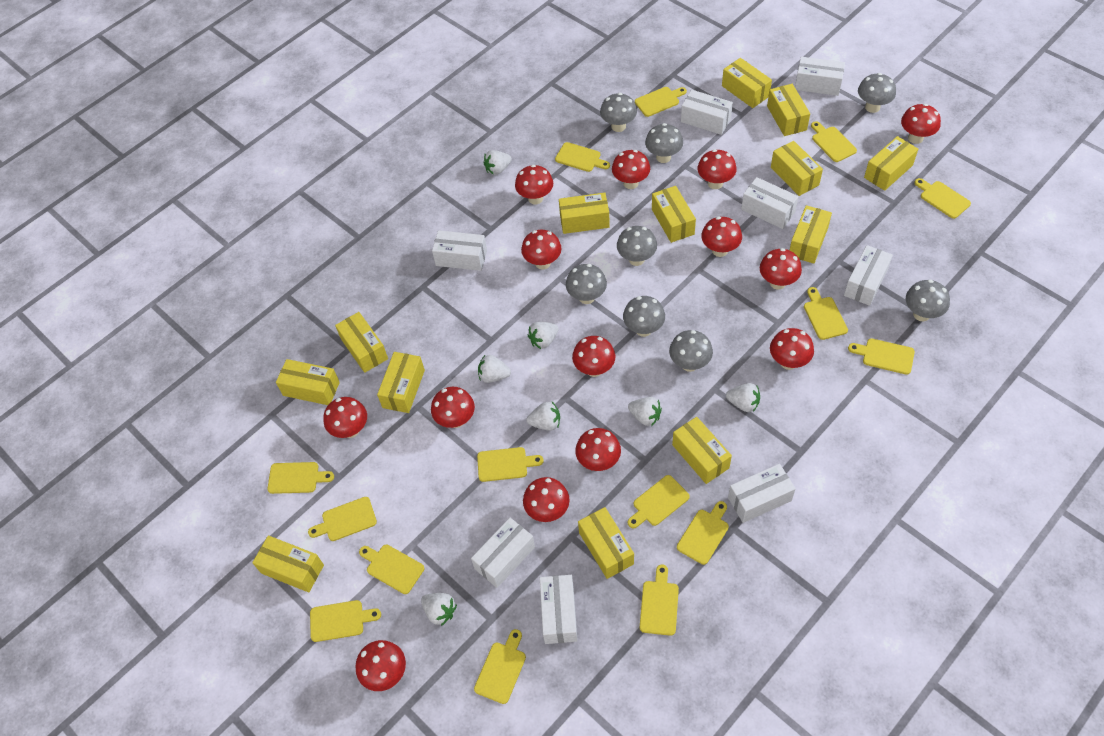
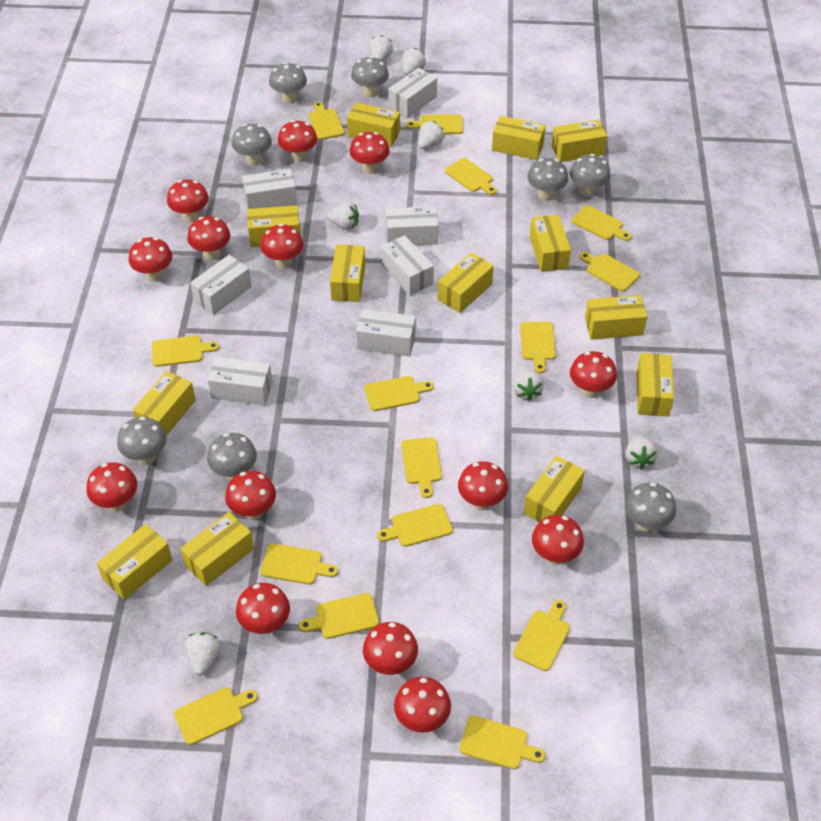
white box: [432,230,487,271] [471,518,535,588] [540,575,578,644] [681,90,733,135] [728,464,796,523] [741,177,799,229] [795,57,845,96] [844,245,893,306] = 8 -> [190,255,252,315] [208,357,272,405] [242,169,297,209] [356,309,416,357] [381,235,434,296] [386,206,438,245] [388,68,437,118] = 7

